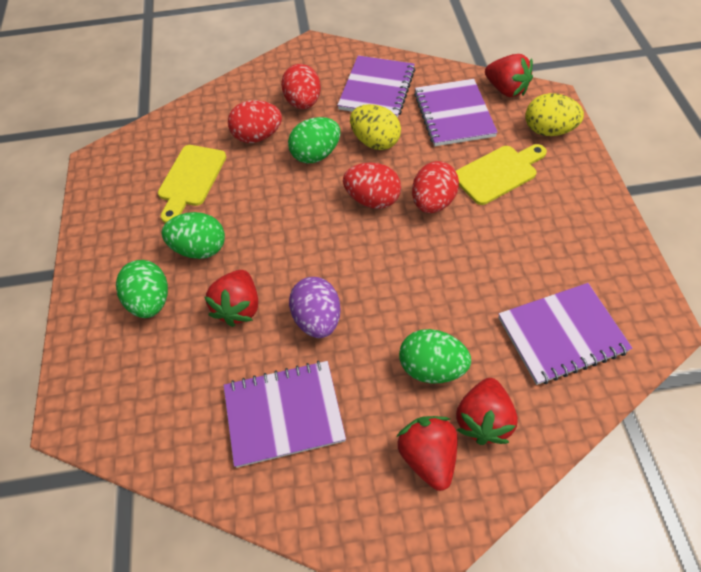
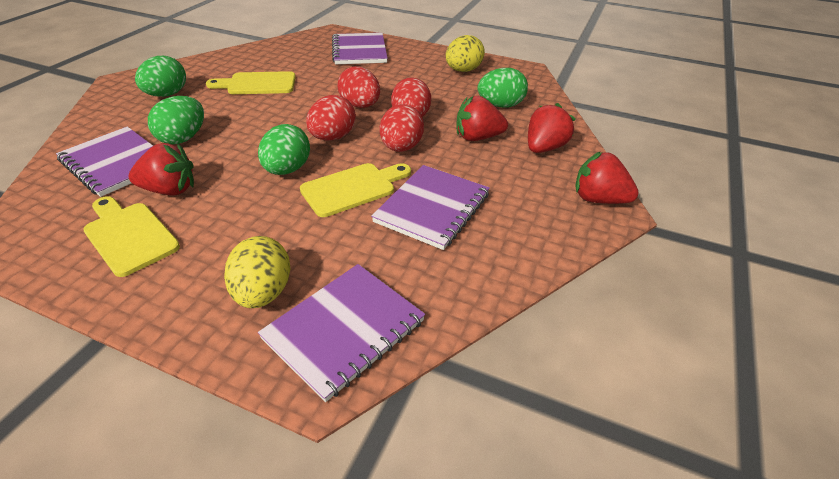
purple egg: [289,277,341,338] = 1 -> none = 0
yellow cutting board: [158,145,226,223] [456,144,547,205] = 2 -> [83,196,180,277] [206,71,296,94] [300,163,411,217] = 3

